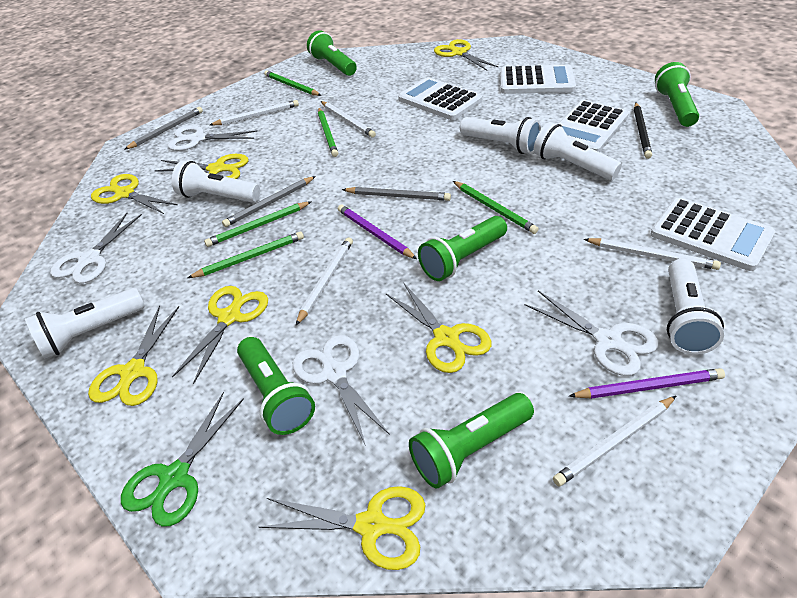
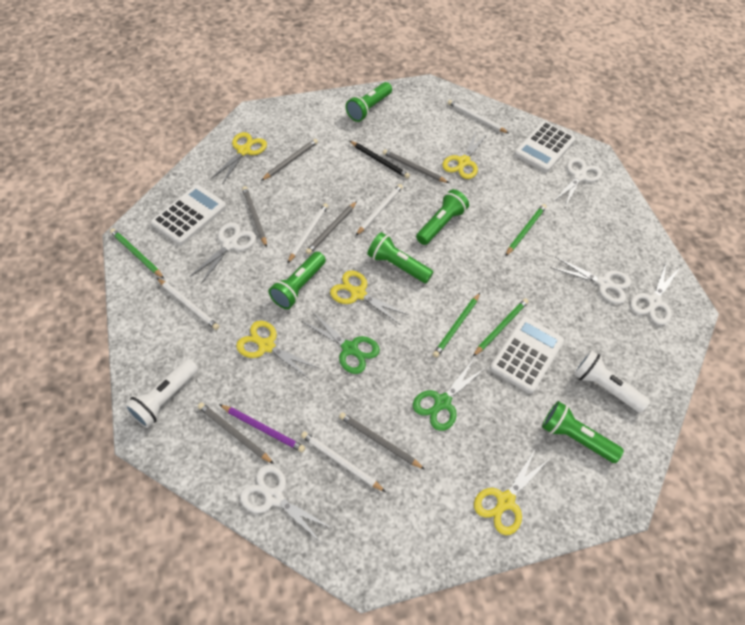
green pencil: [188,231,304,278] [204,201,312,247] [264,71,321,96] [318,108,338,157] [453,181,539,234] = 5 -> [110,228,164,278] [433,293,480,358] [473,298,529,356] [505,204,547,256] = 4
green scissors: [121,392,244,527] = 1 -> [301,311,380,374] [413,359,487,431] = 2
grey pencil: [124,107,203,150] [222,176,316,227] [342,187,451,201] = 3 -> [198,403,274,464] [242,186,267,248] [261,139,318,181] [306,201,357,254] [339,412,425,469] [383,149,449,183] = 6
purple pencil: [338,205,417,259] [569,368,725,399] = 2 -> [219,404,305,452] = 1
white calculator: [398,77,482,120] [500,65,576,94] [558,100,629,152] [650,198,775,271] = 4 -> [151,185,227,245] [490,316,564,394] [514,121,576,172] = 3
white flashlight: [25,288,145,359] [172,161,260,203] [460,117,541,154] [534,122,622,180] [667,259,724,355] = 5 -> [124,359,198,428] [573,350,650,413] = 2
white scissors: [50,213,142,284] [168,125,257,151] [293,335,390,446] [524,291,659,376] = 4 -> [189,222,256,284] [240,465,333,543] [551,257,631,304] [553,158,602,207] [630,263,680,325] = 5
yellow scissors: [88,305,179,406] [91,174,178,214] [154,154,249,179] [172,286,268,384] [259,486,425,570] [386,282,492,373] [434,39,498,71] = 7 -> [211,132,267,184] [236,321,318,379] [330,270,409,325] [442,130,488,179] [474,448,548,535] = 5

